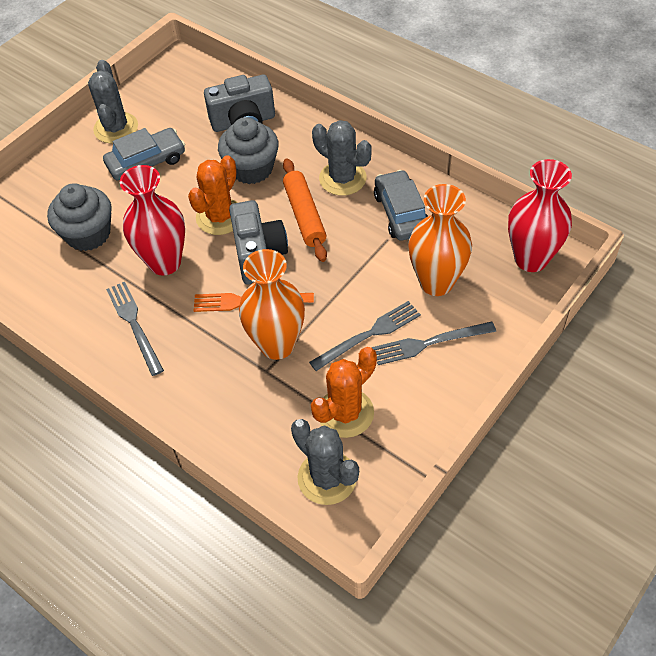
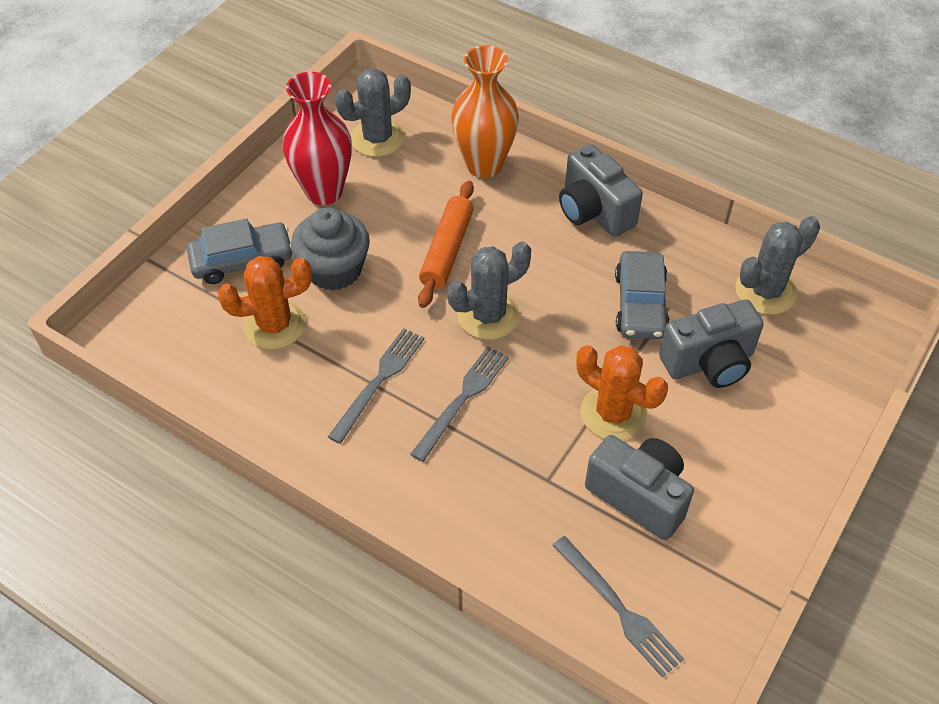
grey camera: [204,75,275,132] [229,200,288,285] = 2 -> [559,144,643,237] [585,435,694,540] [659,299,764,388] = 3
grey cupcake: [47,183,112,251] [218,117,279,184] = 2 -> [291,207,370,291] = 1
orange fork: [194,293,314,312] = 1 -> none = 0
orange vase: [239,249,305,360] [408,184,472,296] = 2 -> [451,45,519,178] = 1
red vase: [120,165,185,275] [508,159,572,272] = 2 -> [282,72,352,205] = 1

